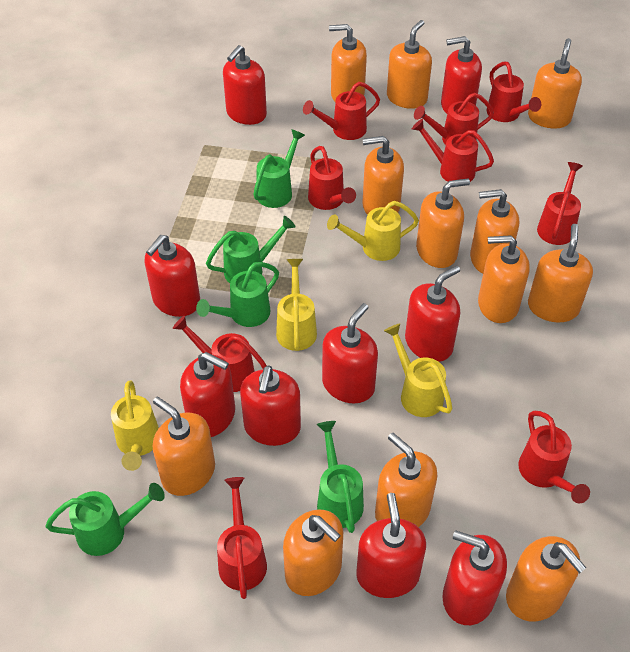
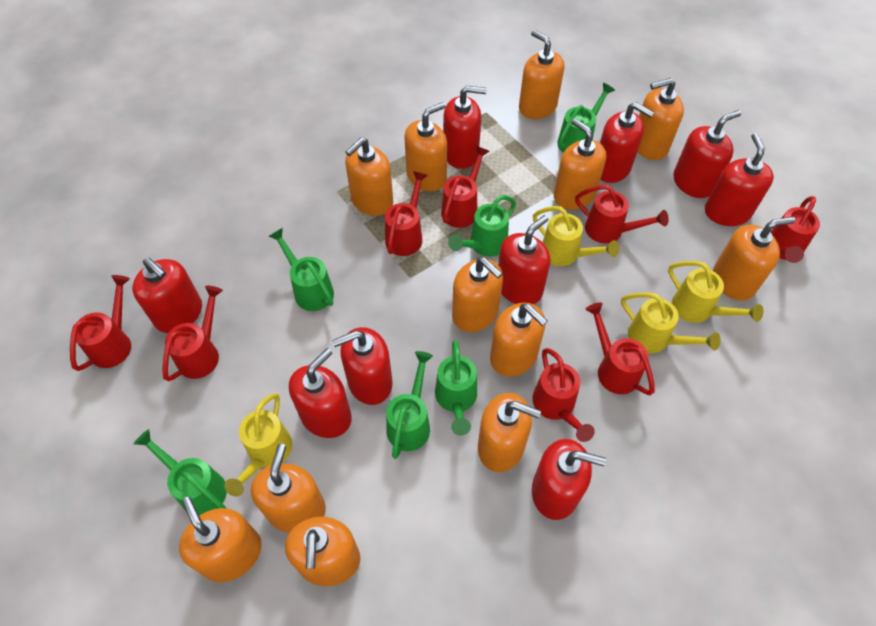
green watering can: [46,483,165,556] [196,262,279,327] [206,216,296,283] [253,129,305,208] [317,421,364,533] = 5 -> [134,429,227,516] [269,228,334,311] [386,351,433,459] [435,340,477,436] [448,195,516,257] [557,83,615,153] = 6
red watering can: [173,316,267,392] [217,477,267,599] [303,82,380,140] [308,146,356,210] [412,119,494,182] [414,93,494,145] [487,62,541,122] [518,411,590,504] [537,162,583,245] = 9 -> [70,275,131,371] [162,286,223,381] [385,171,428,256] [441,146,490,228] [533,348,595,442] [575,185,669,243] [585,302,655,395] [771,196,820,263] = 8

